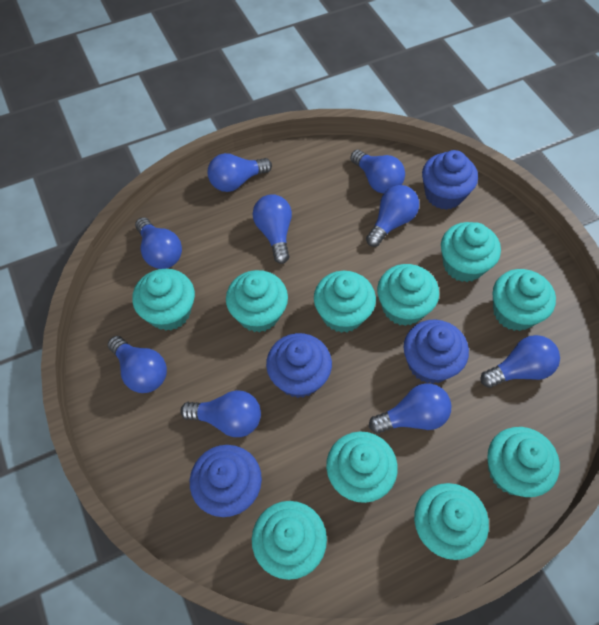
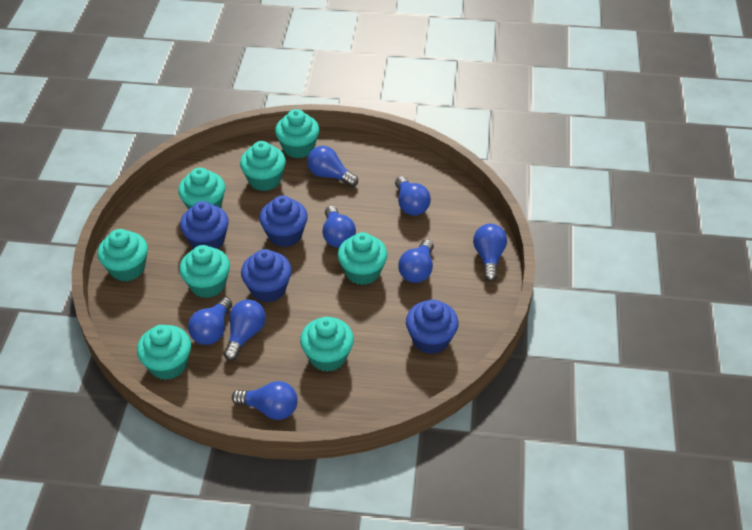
blue light bulb: [108,336,167,393] [135,217,182,269] [180,390,261,437] [208,153,272,192] [252,194,292,264] [350,150,405,194] [366,185,419,247] [369,383,451,434] [480,335,560,388] = 9 -> [188,297,232,345] [224,299,266,361] [232,381,298,420] [307,146,358,187] [323,206,356,248] [395,176,431,216] [398,239,434,283] [473,224,507,282] = 8
turquoise cupcake: [132,269,195,331] [226,270,288,332] [252,501,327,580] [314,271,376,333] [326,431,398,503] [377,264,439,326] [414,483,489,560] [441,222,501,282] [487,427,560,497] [493,269,556,331] = 10 -> [98,229,148,282] [137,325,191,380] [178,167,225,210] [179,245,230,298] [240,141,286,191] [275,109,319,158] [300,317,354,372] [338,232,387,285] = 8

